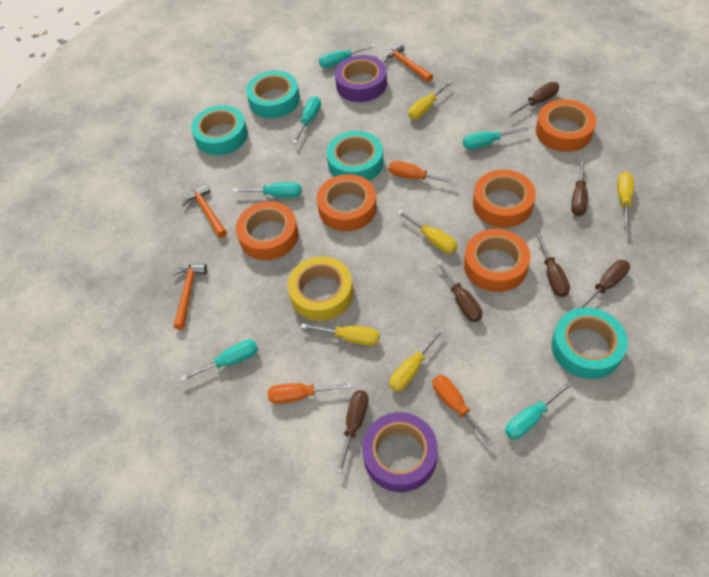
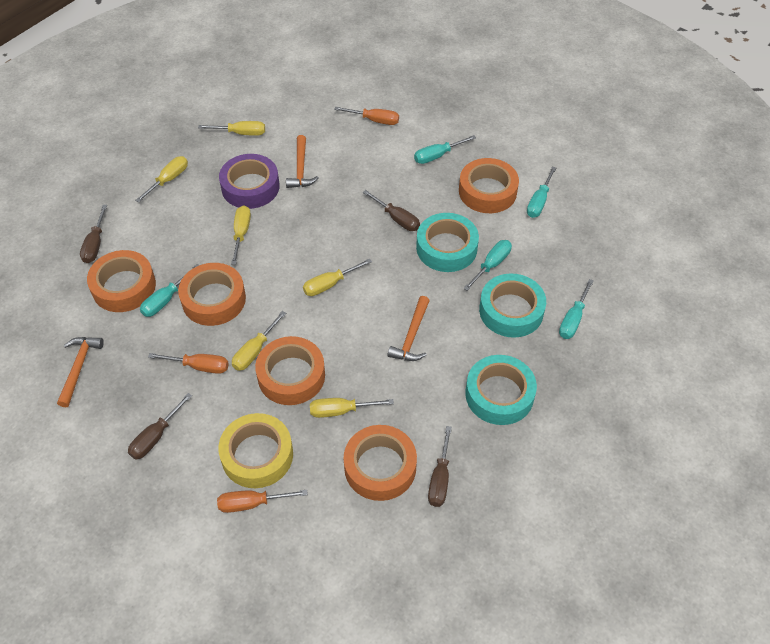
brown screwdriver: [336,390,369,474] [436,261,482,322] [508,82,559,116] [535,233,570,297] [571,160,588,216] [576,260,630,309] = 6 -> [80,205,107,263] [128,393,192,459] [363,190,420,231] [428,426,452,507] = 4
purple tape: [335,55,387,102] [362,412,438,492] = 2 -> [219,154,280,209] = 1
turquoise screwdriver: [180,339,258,382] [233,182,302,198] [292,96,321,144] [319,44,376,68] [463,127,529,149] [505,381,573,439] = 6 -> [140,264,199,317] [414,135,476,164] [463,240,512,291] [527,166,556,218] [559,279,594,339] = 5
turquoise tape: [191,105,248,155] [246,71,300,118] [326,131,383,181] [551,308,628,379] = 4 -> [416,213,479,272] [465,355,537,425] [479,273,546,338] = 3
yellow screwdriver: [300,323,380,346] [389,328,444,392] [397,210,457,254] [408,80,453,120] [617,172,634,231] = 5 -> [135,156,188,203] [198,121,265,136] [231,206,251,265] [232,311,286,371] [303,258,372,296] [310,398,394,418] = 6

